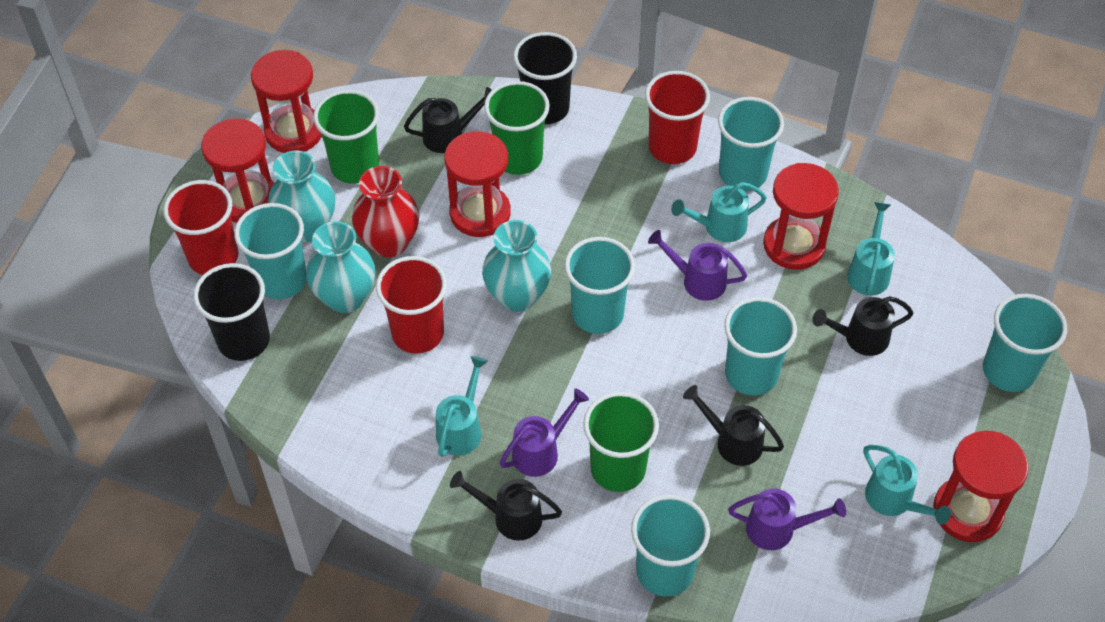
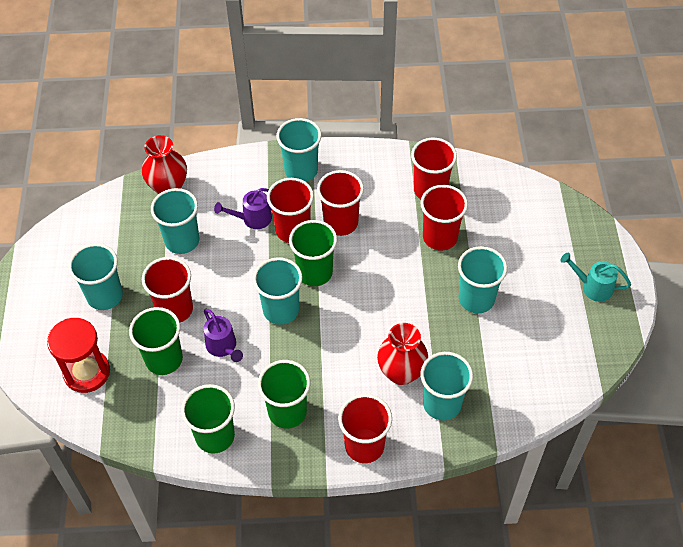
black cup: [193,263,270,361] [513,32,577,124] = 2 -> none = 0
black watering can: [404,87,491,153] [450,471,562,541] [683,385,784,466] [812,296,913,356] = 4 -> none = 0
green cup: [313,90,379,184] [484,81,550,175] [583,392,659,492] = 3 -> [129,307,183,375] [181,384,235,454] [258,360,310,429] [289,220,337,286] = 4
purple watering can: [500,389,589,477] [648,230,747,301] [728,488,846,550] = 3 -> [204,309,243,362] [214,188,272,229] = 2
red cup: [163,180,238,275] [376,256,447,354] [645,71,710,164] = 3 -> [142,257,193,322] [267,178,314,243] [317,170,364,236] [338,394,392,463] [411,138,457,199] [420,185,468,250] = 6
red hourglass: [201,118,274,223] [251,50,322,153] [444,131,511,237] [763,163,839,270] [933,431,1029,542] = 5 -> [47,318,110,393] = 1
red vase: [352,166,420,258] = 1 -> [142,135,187,194] [377,323,428,385] = 2
turquoise vase: [268,151,335,242] [306,221,376,313] [482,220,551,312] = 3 -> none = 0
turquoise watering can: [436,356,488,457] [671,182,767,242] [847,202,895,296] [864,445,951,525] = 4 -> [560,253,631,302] = 1

